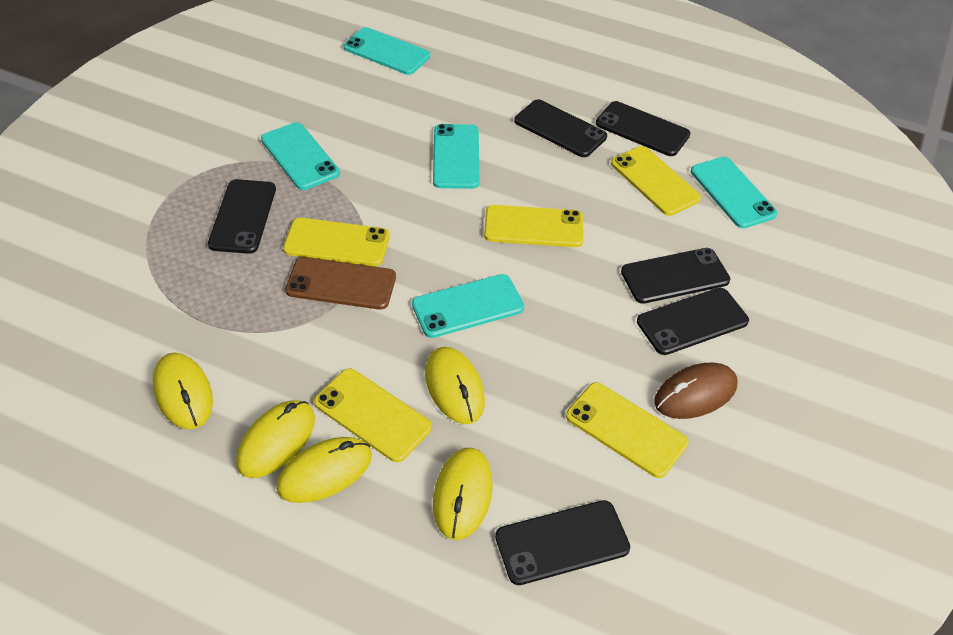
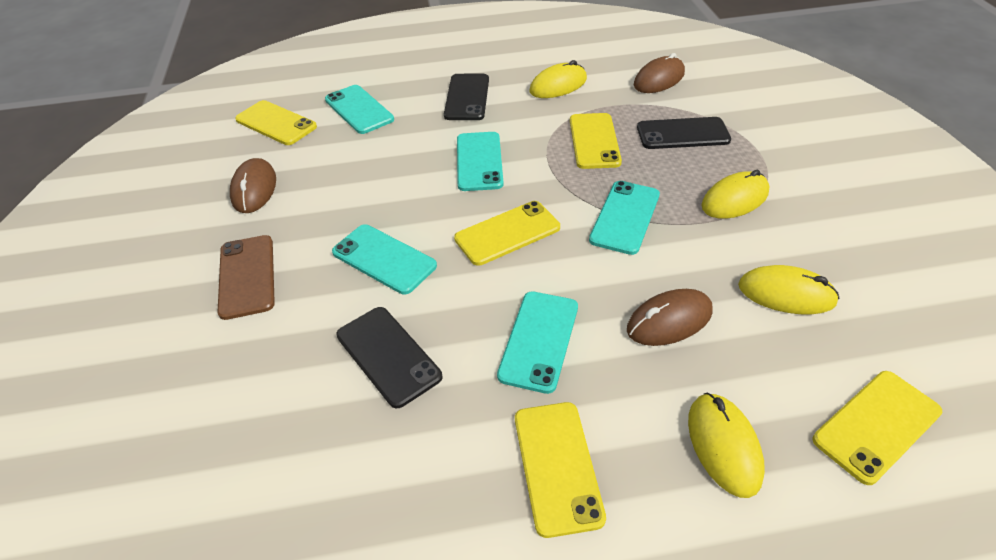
black phone: [208,179,276,254] [495,500,630,585] [514,99,607,157] [596,101,690,156] [621,248,731,304] [637,288,749,355] = 6 -> [336,307,442,408] [444,74,489,120] [637,117,731,149] = 3
brown mouse: [654,363,737,419] = 1 -> [230,158,276,213] [627,289,713,346] [634,53,685,93] = 3
yellow mouse: [153,352,213,430] [236,400,315,478] [276,437,372,503] [425,347,485,424] [433,448,493,540] = 5 -> [529,60,587,98] [688,392,765,498] [701,170,769,219] [738,265,839,315] = 4

